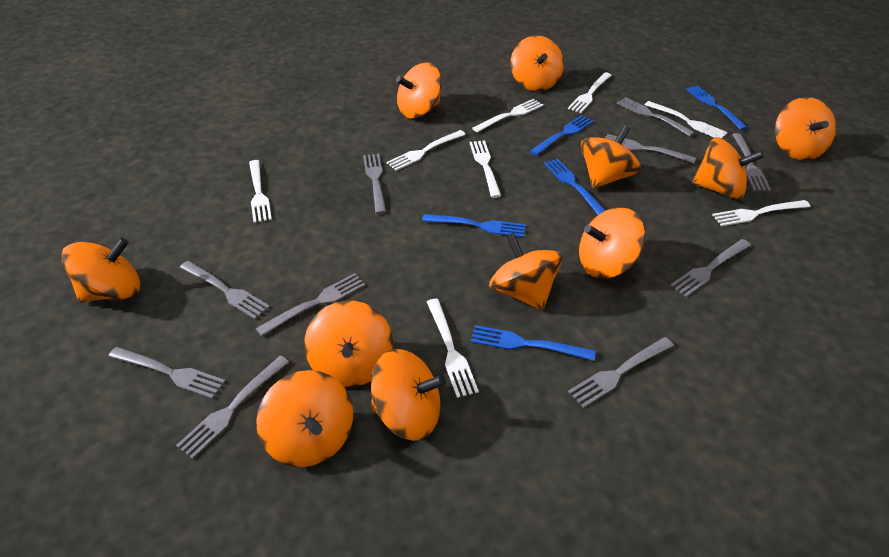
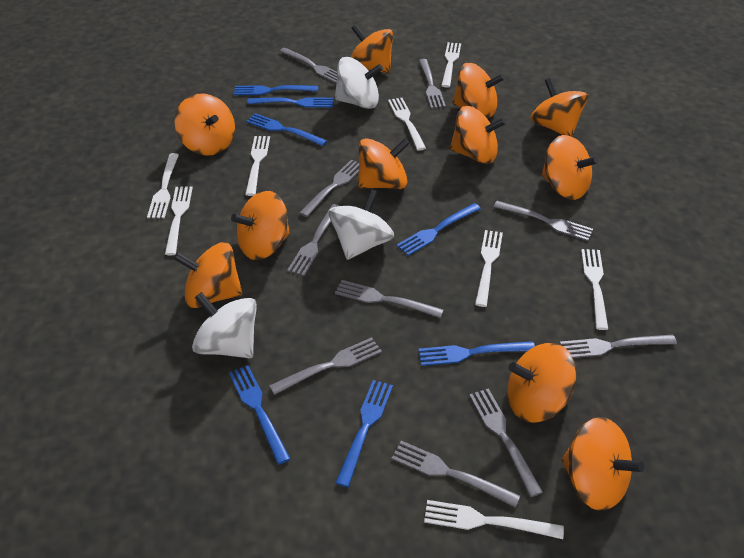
blue fork: [422,214,526,237] [471,325,596,361] [529,115,594,156] [544,159,605,215] [686,86,748,130] = 5 -> [229,365,291,465] [234,85,318,95] [246,113,327,146] [247,97,333,108] [336,380,393,487] [397,203,481,256] [418,341,535,366] = 7
white spinning top: none = 0 -> [192,292,257,358] [328,189,394,260] [335,57,383,109] = 3

